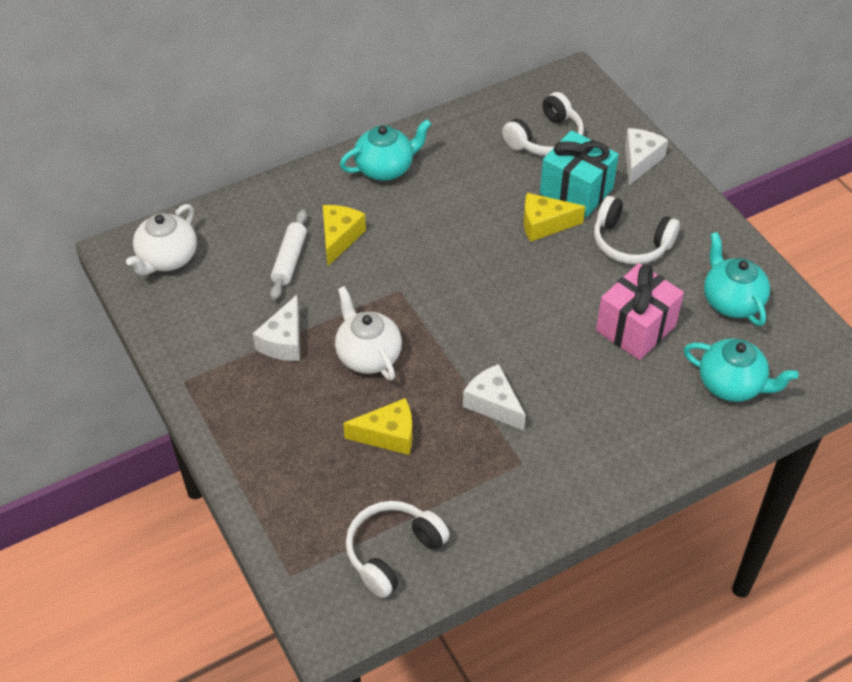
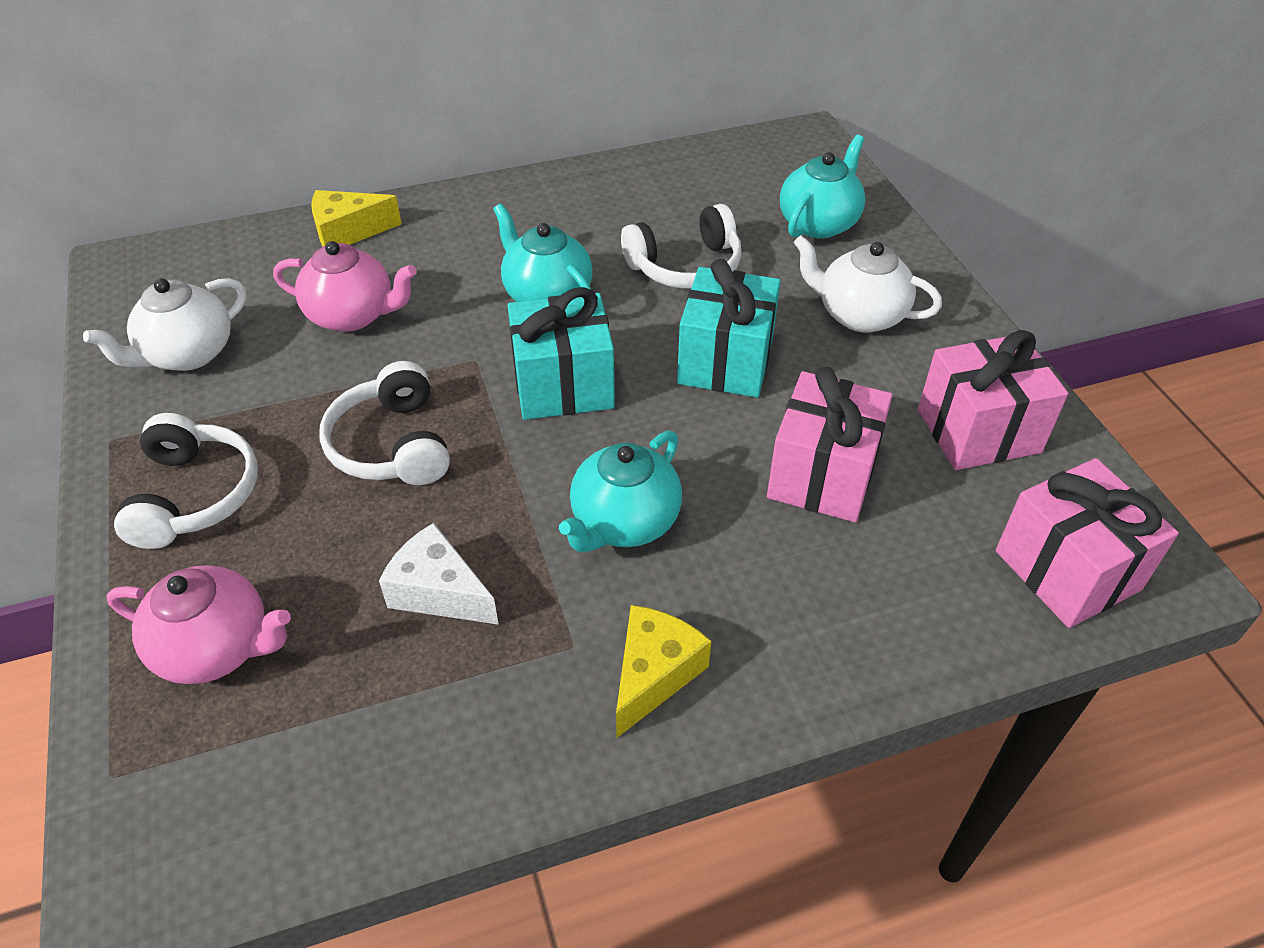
pink gift: [596,263,684,360] = 1 -> [767,367,892,522] [918,330,1068,470] [996,458,1179,628] = 3
pink teapot: none = 0 -> [107,565,291,684] [273,241,417,332] = 2
turquoise gift: [540,130,619,217] = 1 -> [508,287,615,420] [677,259,781,397] = 2
white cheese: [253,295,300,361] [463,364,526,431] [625,128,668,185] = 3 -> [379,523,499,625] = 1
white rolling pin: [270,209,307,300] = 1 -> none = 0
yellow cheese: [323,205,366,266] [343,398,412,455] [524,193,585,242] = 3 -> [311,190,402,247] [616,605,711,738] = 2

